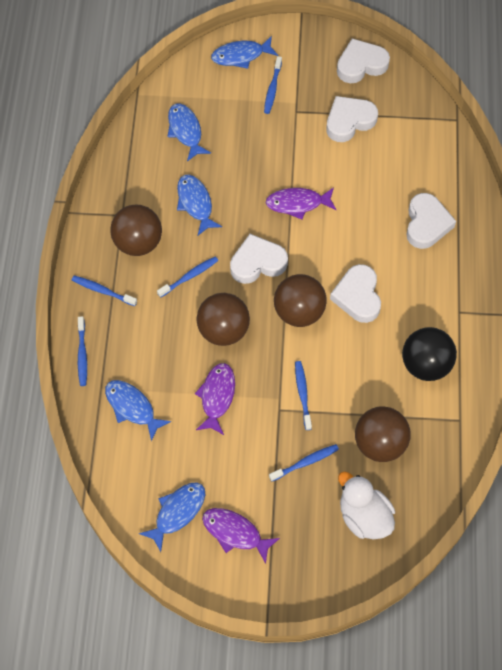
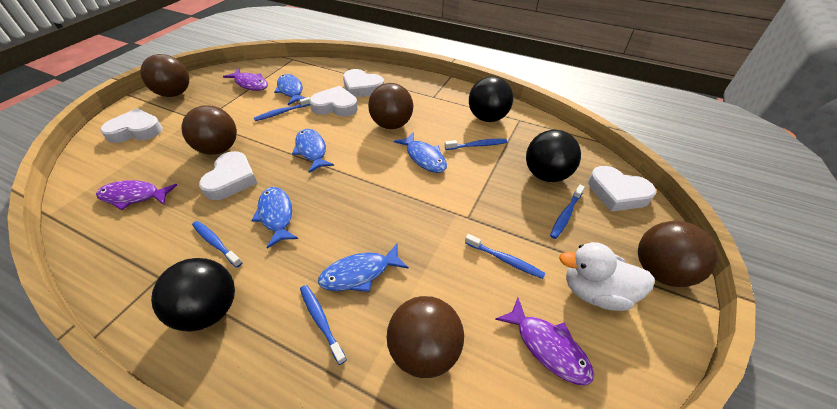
black ball: [402,327,457,381] = 1 -> [151,258,235,331] [469,76,513,122] [526,130,581,182] = 3
brown ball: [110,204,162,256] [197,293,250,346] [274,274,327,327] [355,406,410,462] = 4 -> [140,54,189,97] [181,105,237,155] [368,83,413,129] [387,296,464,378] [638,221,718,287] = 5

